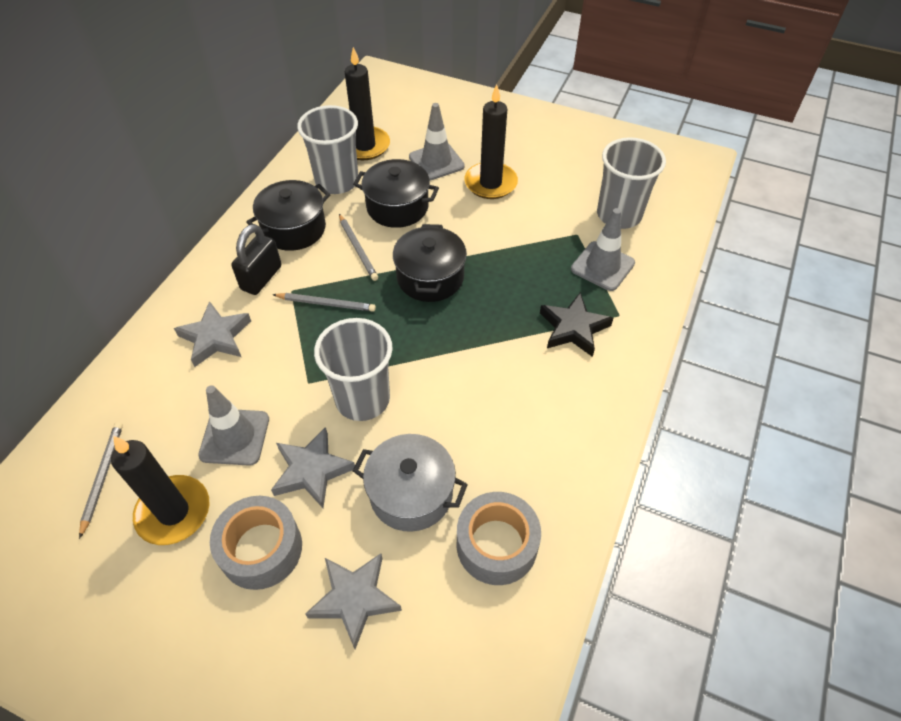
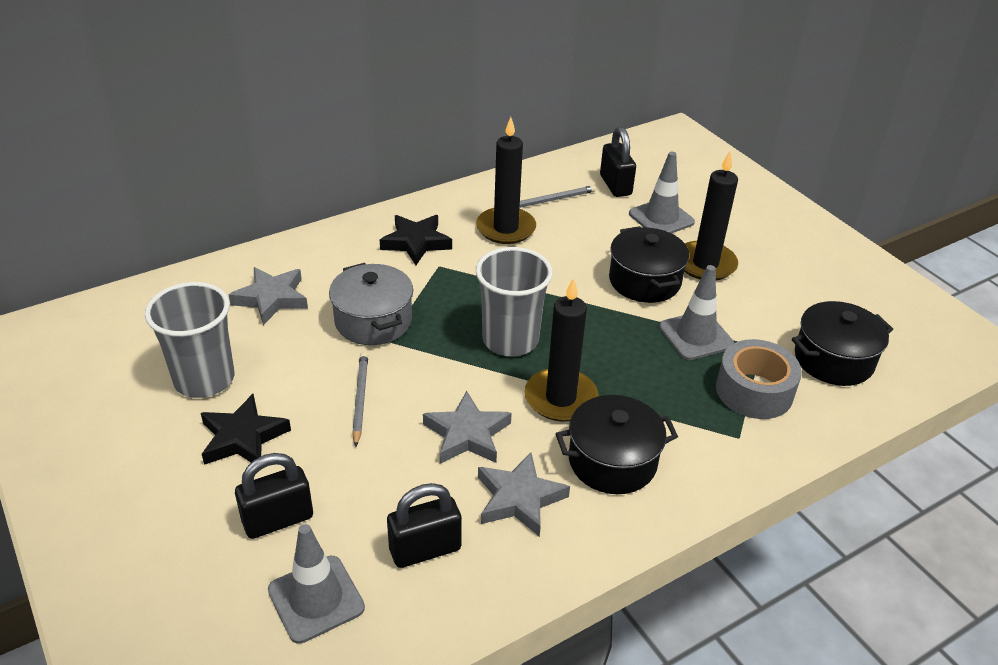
black padlock: [232,224,281,295] = 1 -> [235,453,313,539] [387,483,462,568] [600,127,636,197] = 3
black star: [540,292,613,357] = 1 -> [201,394,291,465] [380,215,452,265] = 2
grey cup: [297,105,358,194] [314,318,393,421] [597,137,666,229] = 3 -> [145,282,234,398] [476,247,553,356] = 2
grey pencil: [79,422,123,539] [272,293,376,312] [339,214,378,281] = 3 -> [352,352,368,447] [520,185,596,208] = 2
grey tape: [210,496,302,590] [457,492,541,585] = 2 -> [716,339,802,419] = 1

